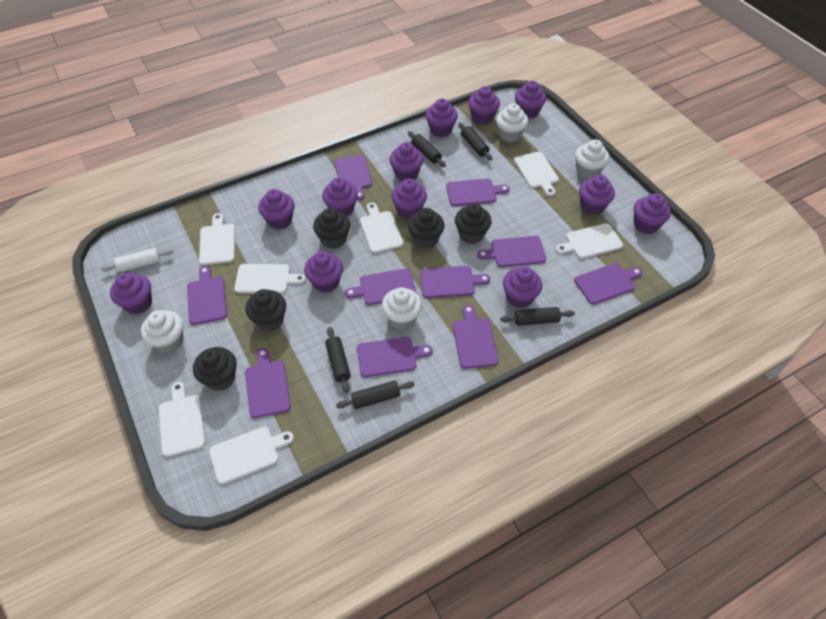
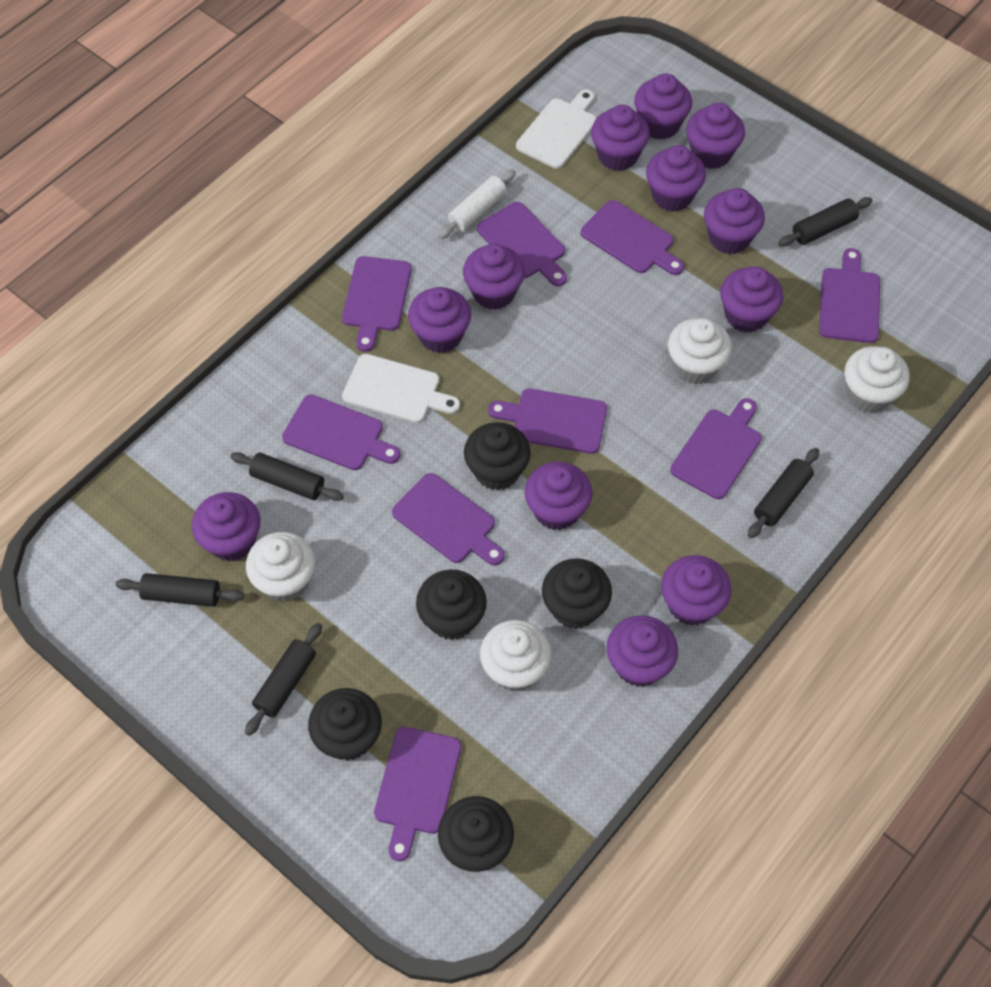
purple cutting board: [187,266,227,325] [245,348,291,418] [334,155,372,200] [345,268,416,305] [357,337,433,377] [420,266,490,298] [446,179,510,206] [453,305,498,369] [477,236,546,267] [574,263,643,305] = 10 -> [282,395,400,470] [342,256,412,352] [374,727,461,861] [392,473,505,566] [477,202,567,286] [488,389,607,454] [581,200,684,275] [670,398,761,499] [819,248,880,343] = 9
white cutting board: [159,382,206,457] [199,213,235,265] [209,427,294,484] [234,264,306,294] [360,203,404,253] [514,152,559,196] [556,223,623,259] = 7 -> [342,354,460,423] [516,90,597,169] = 2

